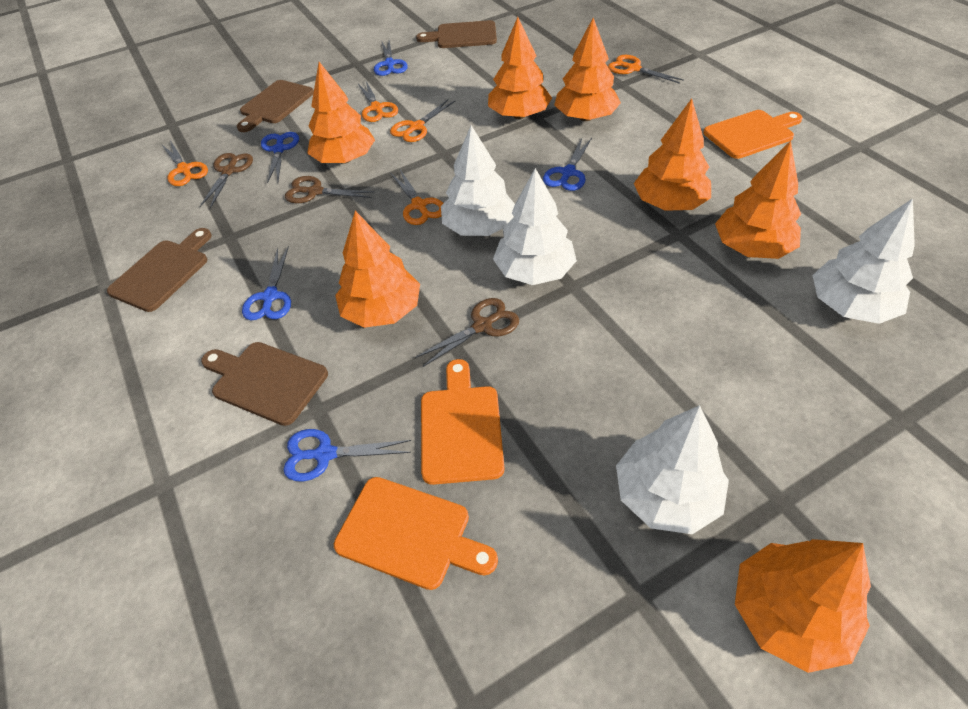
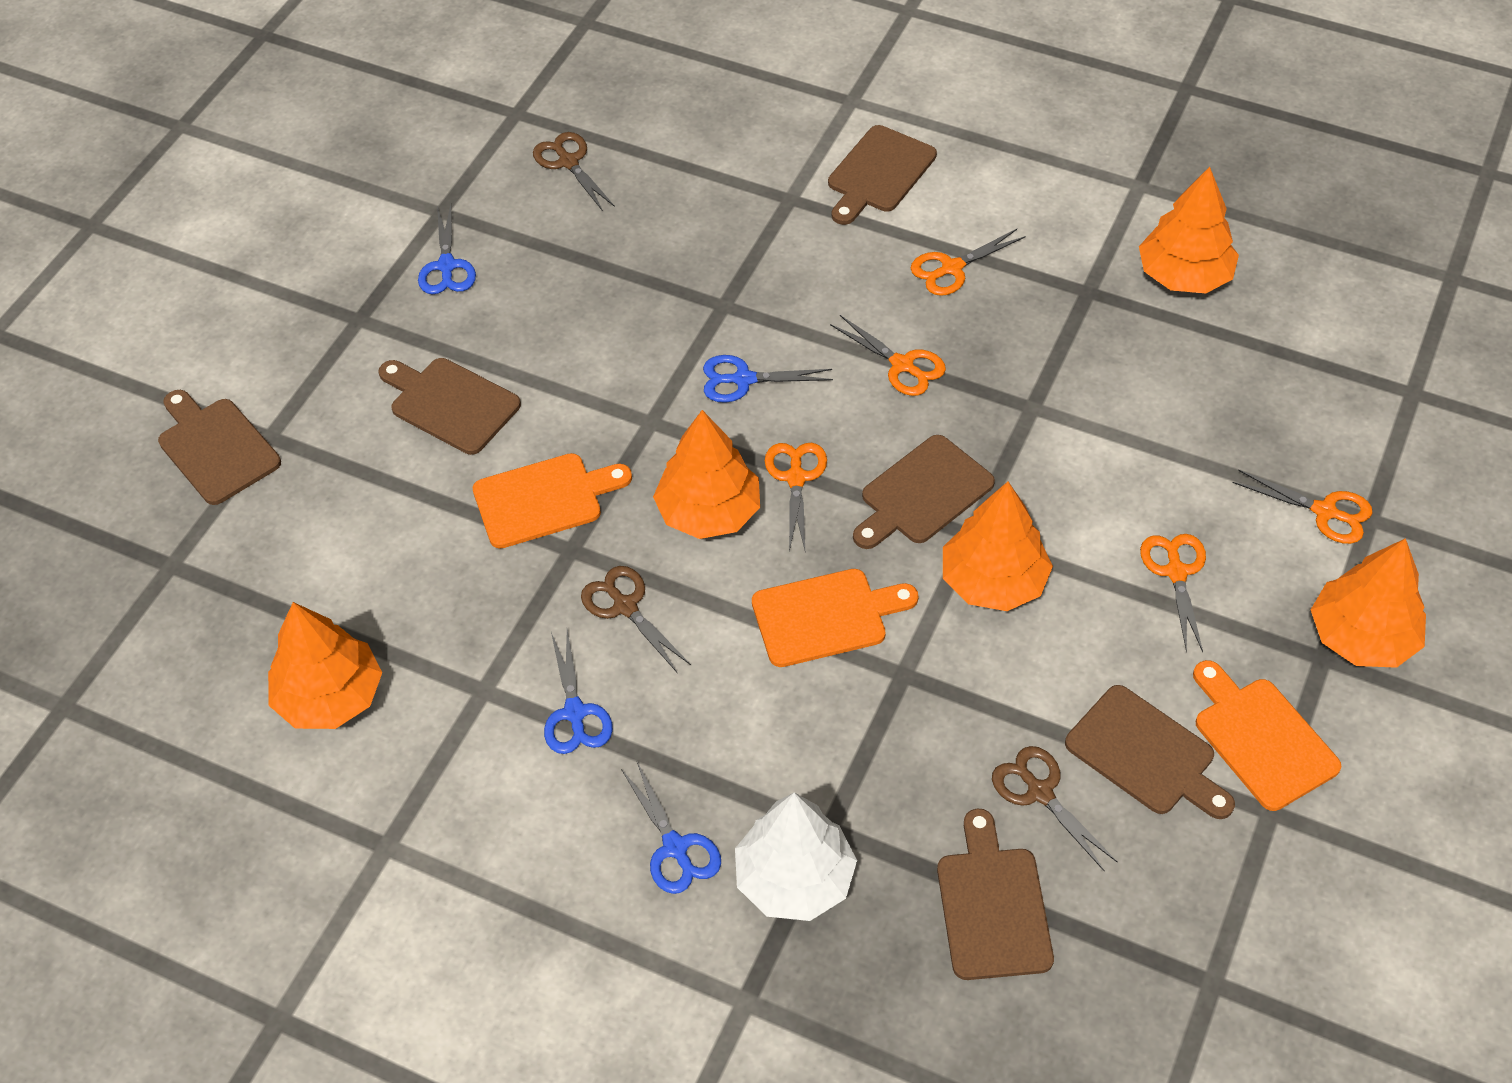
blue scissors: [242,246,291,320] [261,132,299,183] [284,429,411,482] [374,40,408,76] [543,138,592,191] = 5 -> [418,205,476,294] [544,630,613,754] [621,762,721,894] [703,355,833,403] = 4
brown cutting board: [107,228,212,312] [201,342,328,426] [237,80,314,132] [416,20,497,48] = 4 -> [158,390,281,505] [378,358,521,455] [828,125,937,225] [853,435,995,549] [937,809,1054,980] [1065,685,1235,819] = 6
orange tree: [307,62,375,164] [335,211,420,328] [488,17,552,119] [554,18,621,121] [634,98,711,211] [715,141,801,259] [735,539,871,673] = 7 -> [268,602,382,729] [653,410,760,539] [943,482,1053,611] [1139,167,1239,293] [1311,538,1426,668] = 5
white tree: [441,125,515,236] [493,168,577,285] [616,405,729,534] [812,199,915,324] = 4 -> [735,792,857,921] = 1

